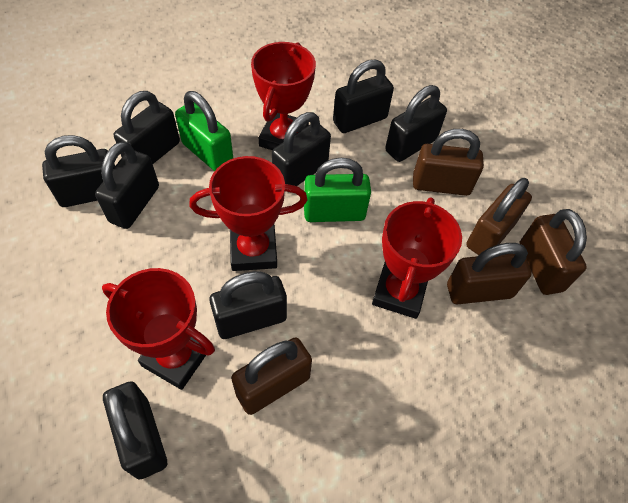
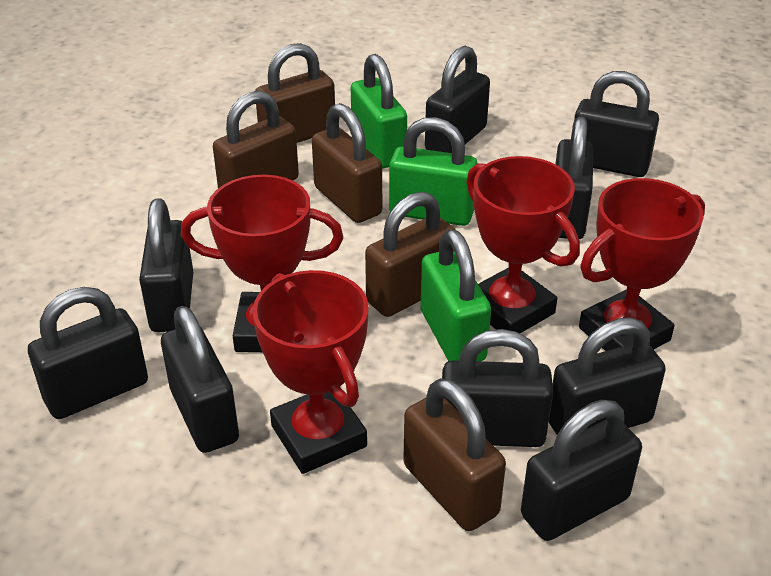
black padlock: [42,135,115,207] [95,141,159,229] [103,381,167,479] [114,91,180,164] [209,271,287,339] [272,112,331,192] [333,60,394,133] [385,85,447,162] = 8 -> [28,287,148,419] [139,198,193,332] [161,306,239,453] [425,46,490,153] [442,329,553,447] [521,400,642,541] [549,318,666,435] [555,116,593,239] [574,71,659,177] = 9
green padlock: [175,91,233,171] [304,158,371,222] = 2 -> [351,54,407,168] [389,117,478,226] [420,229,491,361] = 3

